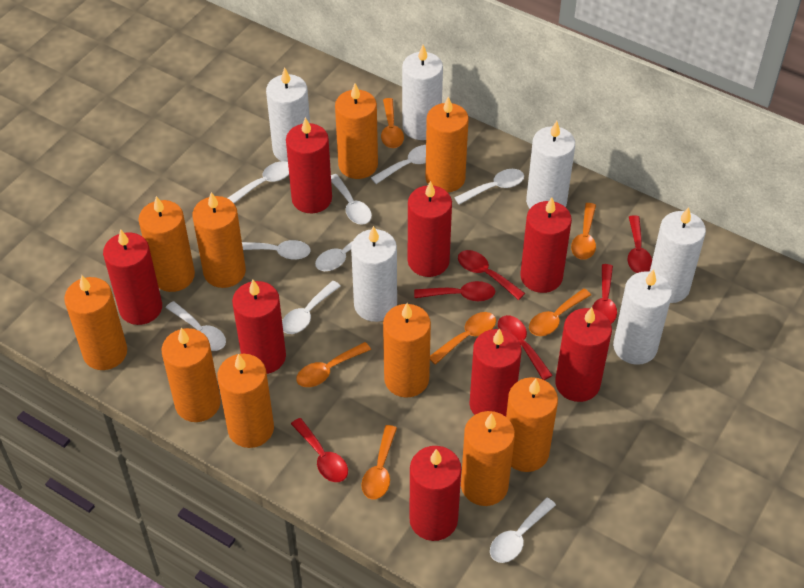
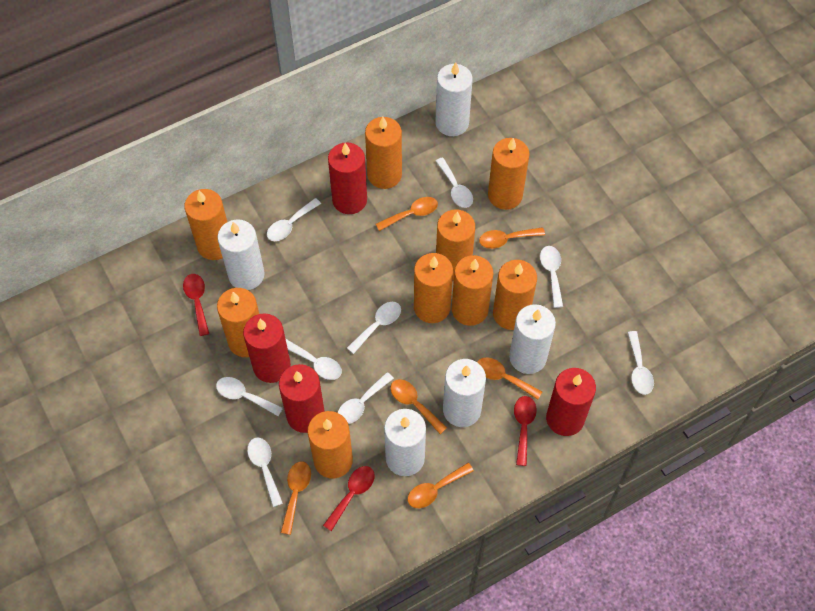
orange candle: [64,275,127,370] [138,196,195,292] [162,328,221,422] [193,192,246,288] [217,354,274,448] [335,83,378,179] [383,303,431,398] [425,96,469,192] [461,411,515,506] [506,377,558,472] = 10 -> [184,189,227,260] [217,288,259,357] [307,411,353,479] [365,117,402,189] [414,253,453,323] [436,210,475,280] [452,255,493,326] [488,138,530,210] [493,260,537,330] = 9
red candle: [103,229,162,325] [232,280,286,374] [286,117,332,213] [408,181,452,277] [409,446,461,541] [469,328,522,416] [520,197,572,293] [555,307,612,402] = 8 -> [243,313,291,383] [279,364,325,433] [328,142,367,214] [546,368,596,436] = 4
red spoon: [291,418,348,482] [414,281,495,301] [458,250,525,300] [498,315,553,380] [592,264,617,324] [628,215,652,273] = 6 -> [183,274,209,336] [323,466,375,531] [514,396,537,466] = 3
white candle: [266,67,310,162] [351,226,397,322] [402,45,443,140] [526,121,575,208] [613,269,672,365] [650,207,706,303] = 6 -> [218,219,265,290] [384,409,426,476] [435,62,473,136] [443,359,486,427] [509,304,556,374] = 5

